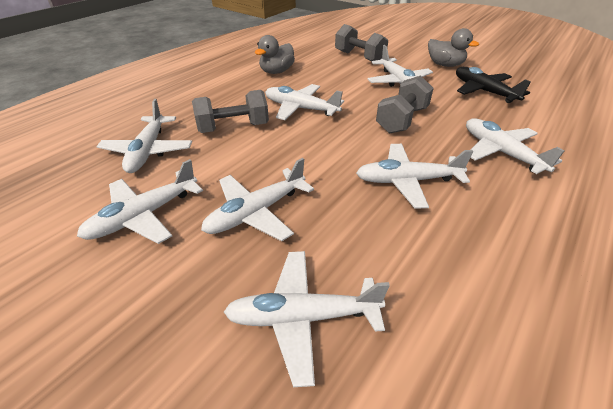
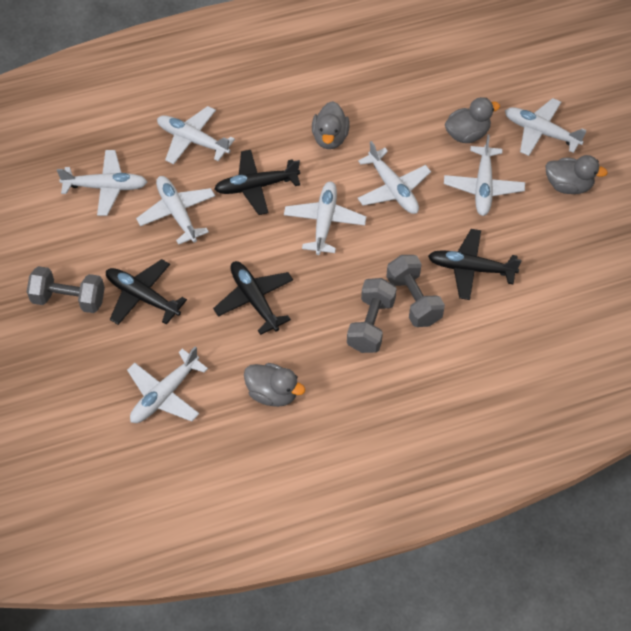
black plane: [456,67,531,103] = 1 -> [106,259,187,325] [213,261,293,335] [214,150,300,215] [428,229,521,300] = 4
grey duck: [255,35,295,74] [428,28,479,67] = 2 -> [244,363,305,407] [312,101,350,149] [445,97,500,143] [545,155,608,194] = 4

